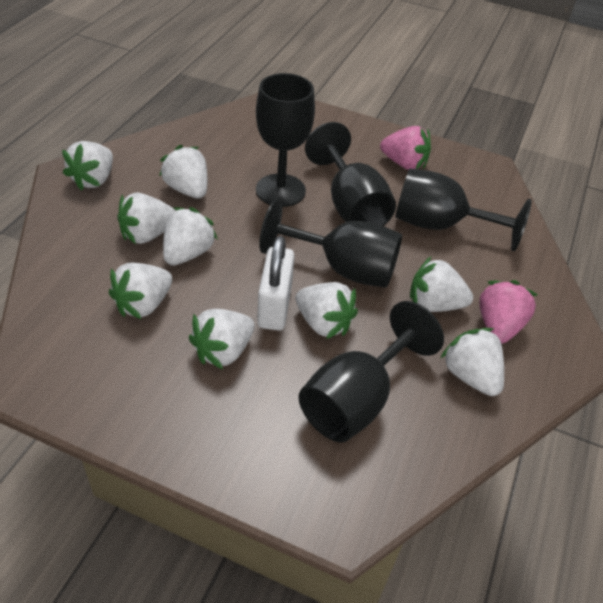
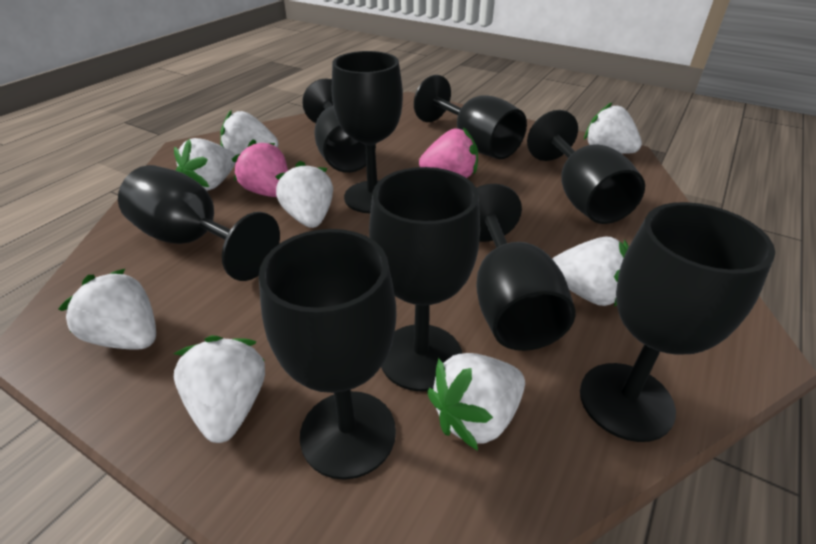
black goblet: [256,73,315,207] [259,199,402,288] [298,301,444,443] [305,122,396,226] [395,168,532,251] = 5 -> [118,165,280,281] [259,229,397,480] [302,78,376,173] [332,51,403,214] [369,167,480,392] [414,75,527,159] [476,184,576,351] [527,110,645,224] [580,202,775,442] = 9
white padlock: [257,236,295,331] = 1 -> none = 0
white strawberry: [62,141,113,191] [109,262,172,319] [118,193,176,244] [159,145,207,198] [163,207,218,266] [189,309,255,369] [296,282,358,339] [410,257,473,312] [440,328,504,396] = 9 -> [58,269,156,349] [174,138,236,191] [174,336,265,443] [220,109,279,156] [275,161,333,228] [427,353,525,451] [552,237,629,307] [584,103,642,154] = 8

